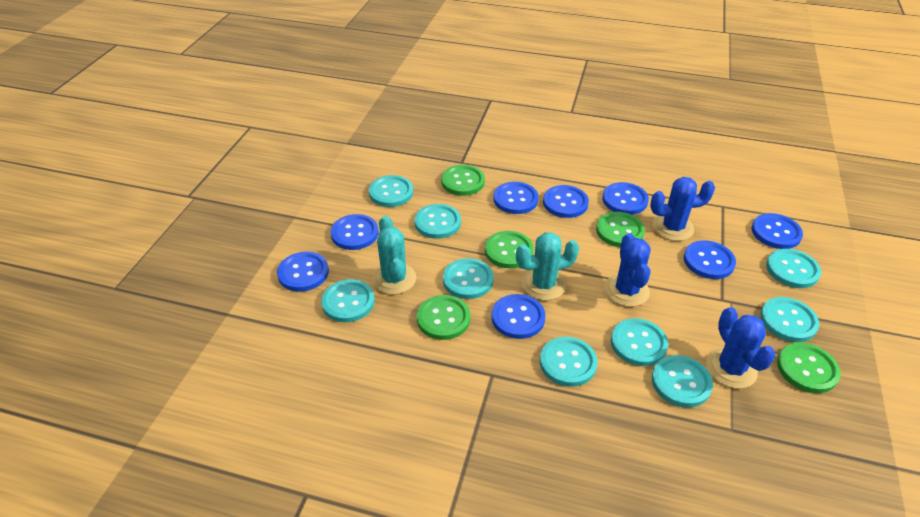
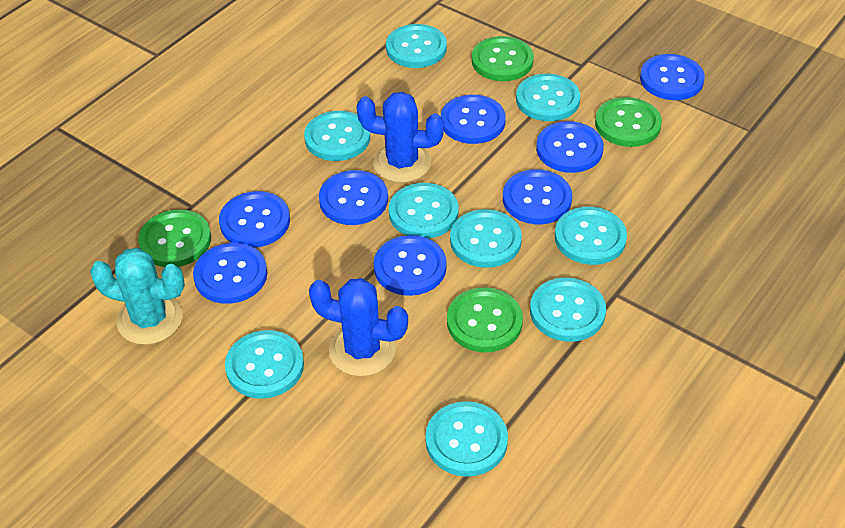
blue cactus: [605,233,651,307] [650,177,715,241] [706,307,776,389] = 3 -> [309,278,408,377] [356,92,444,183] = 2
green button: [417,295,470,340] [441,165,485,196] [485,231,534,268] [596,212,645,247] [777,343,840,393] = 5 -> [138,209,211,267] [447,287,523,352] [472,36,534,81] [595,97,662,147] = 4
turquoise cactus: [372,216,416,295] [516,232,579,301] = 2 -> [90,248,185,345] = 1

